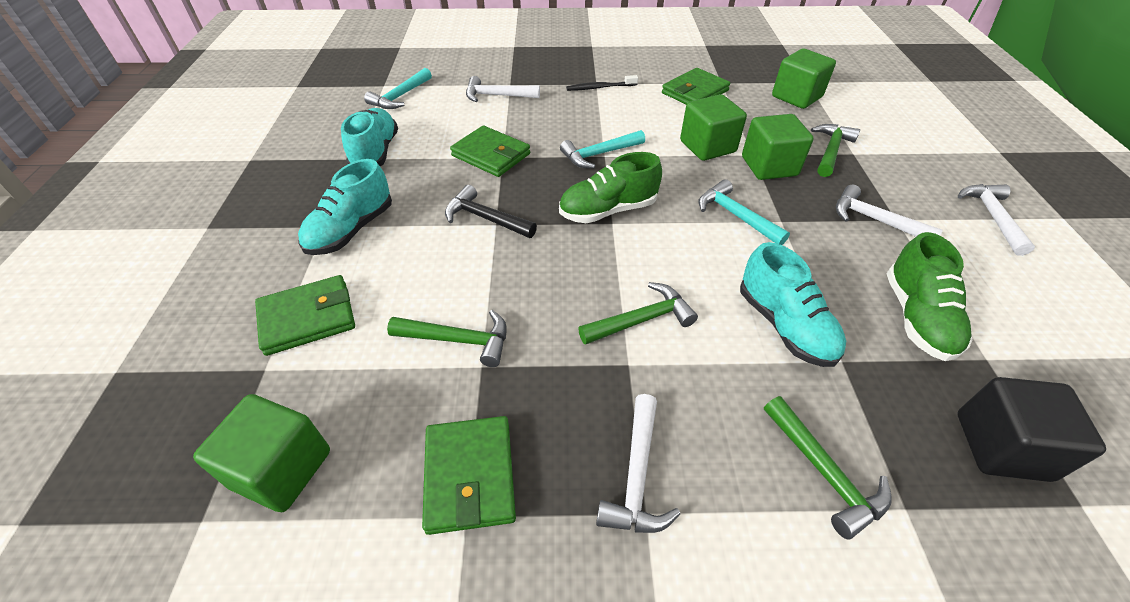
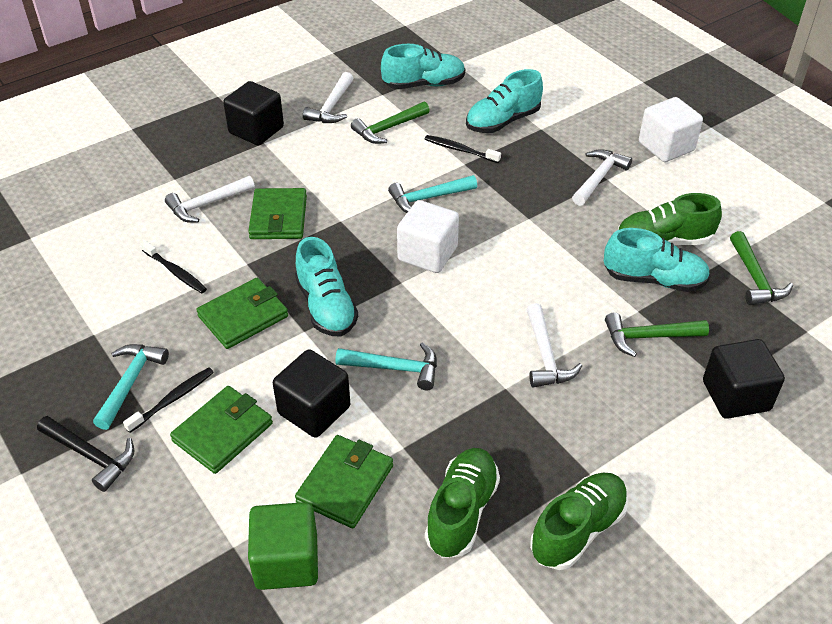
black cube: [958,377,1106,482] = 1 -> [223,81,284,145] [273,349,350,438] [703,339,785,419] = 3
black toothbrush: [566,75,638,91] = 1 -> [123,367,214,433] [141,241,207,293] [425,135,501,163] = 3
green cube: [193,394,330,512] [680,94,747,161] [742,114,813,180] [772,49,836,109] = 4 -> [248,502,318,590] = 1
green hammer: [387,310,507,367] [578,282,698,345] [764,396,892,539] [811,124,860,177] = 4 -> [351,101,430,144] [605,313,709,357] [730,231,793,305] = 3
green shoe: [559,152,662,223] [886,232,973,361] = 2 -> [425,448,500,558] [530,473,628,570] [618,193,722,245] = 3
turquoise shoe: [298,159,392,255] [341,108,398,166] [740,242,846,367] = 3 -> [295,237,358,336] [381,44,465,89] [466,69,543,133] [604,228,710,292] = 4
white cube: none = 0 -> [397,200,459,273] [639,97,703,162] = 2

